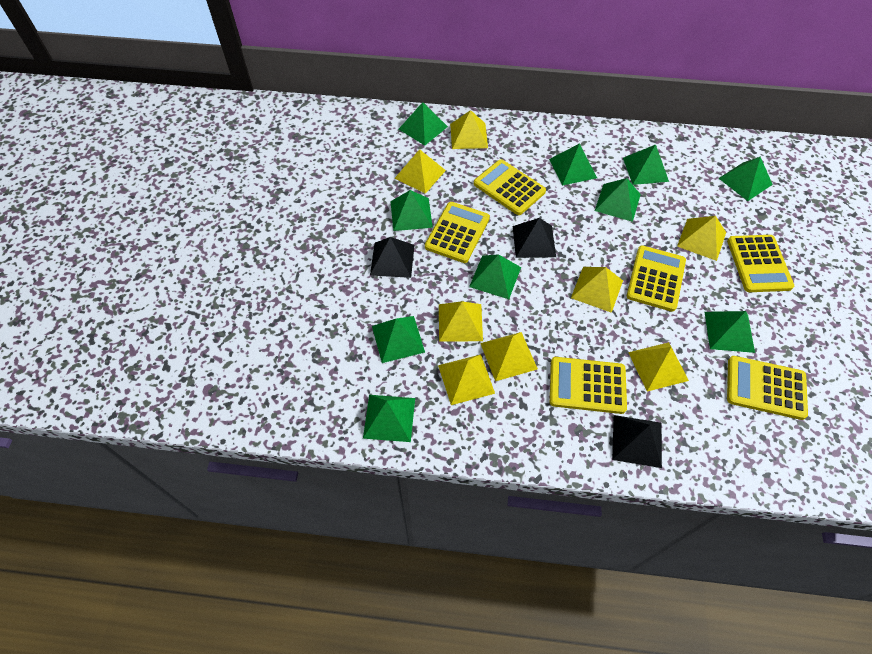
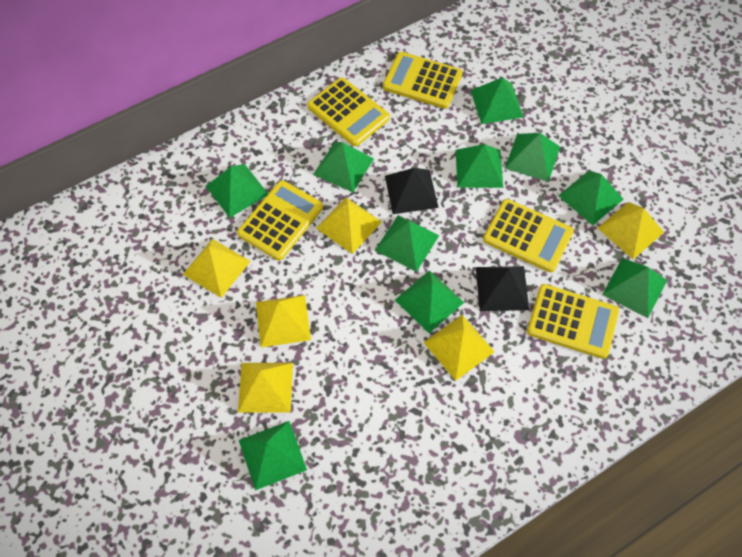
black pyramid: [370,237,415,278] [513,218,556,258] [612,415,662,468] = 3 -> [385,168,439,214] [476,266,529,311] = 2
yellow calculator: [425,202,490,263] [474,159,546,215] [550,357,627,414] [627,246,686,312] [727,235,794,292] [727,356,808,420] = 6 -> [237,180,323,260] [307,78,390,146] [383,52,463,109] [483,199,574,273] [527,284,619,359] = 5
yellow pyramid: [395,149,446,194] [438,354,495,405] [439,301,483,341] [450,110,488,149] [480,332,538,381] [571,267,623,313] [628,342,689,392] [677,216,726,261] = 8 -> [183,239,251,298] [238,363,293,413] [256,295,311,347] [316,197,382,254] [423,315,495,381] [598,202,664,259] = 6

